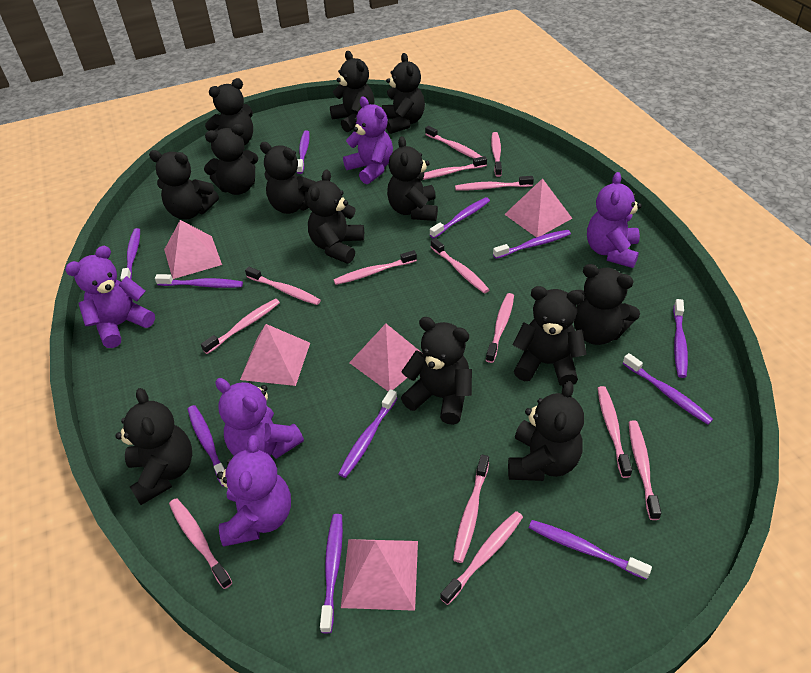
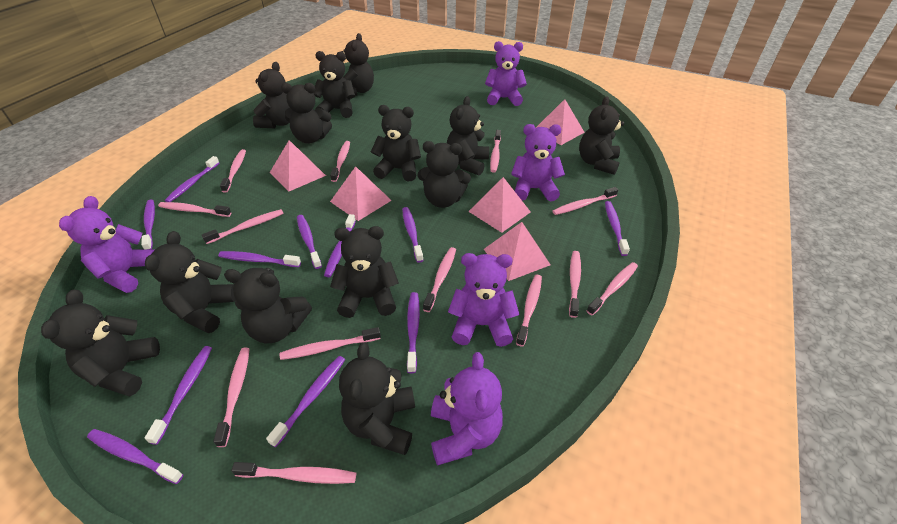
pink toothbrush: [169,498,232,589] [201,299,280,354] [245,267,321,305] [334,250,417,285] [423,156,487,180] [425,126,482,158] [431,238,489,294] [440,511,523,605] [453,455,489,563] [455,176,534,190] [486,293,514,363] [491,132,502,177] [597,386,632,478] [629,421,661,520] = 14 -> [158,202,231,217] [202,209,284,244] [213,348,249,447] [220,149,246,193] [231,462,356,484] [280,327,381,360] [330,141,350,182] [423,247,456,312] [490,130,501,173] [516,274,542,346] [552,187,618,215] [569,251,581,318] [587,262,638,315] = 13

